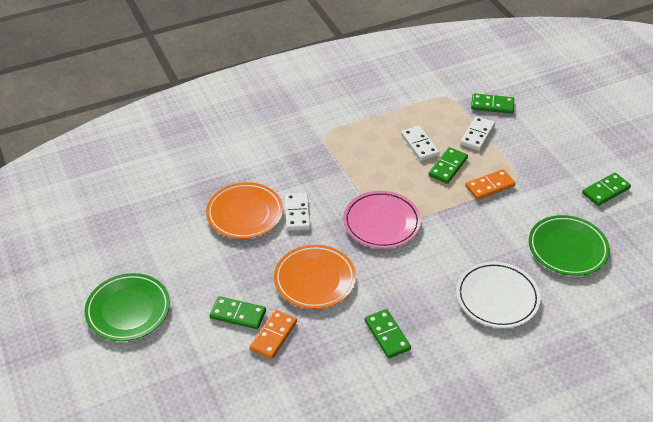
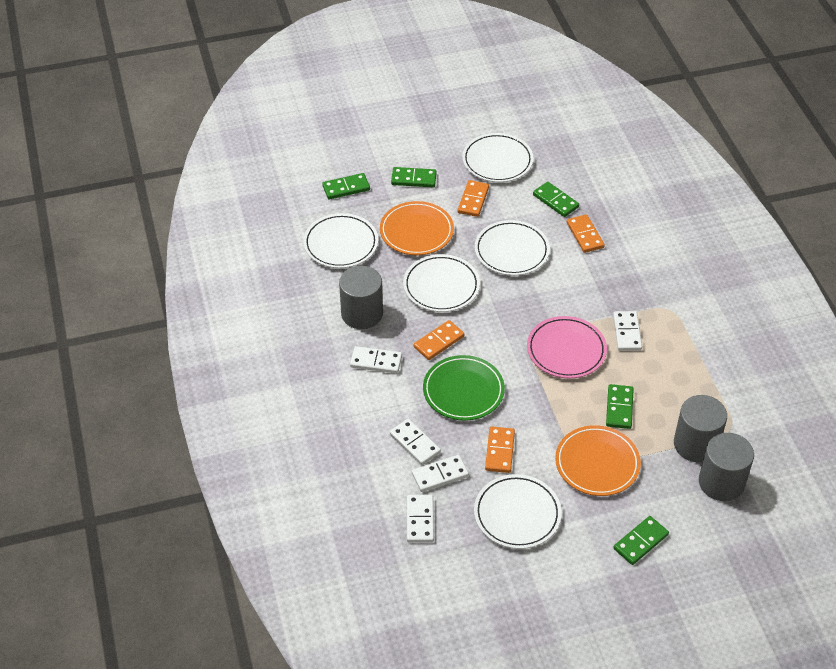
green plate: [84,273,170,341] [529,215,610,276] = 2 -> [423,355,505,421] = 1
grey cylinder: none = 0 -> [339,266,383,329] [674,395,727,462] [699,433,754,501] = 3
orange domino: [250,310,297,359] [465,169,515,200] = 2 -> [414,320,464,360] [458,180,489,217] [485,426,515,473] [567,214,605,253] = 4
white domino: [285,193,310,231] [401,126,440,161] [460,116,495,151] = 3 -> [350,346,402,374] [390,419,441,465] [407,495,434,543] [412,455,469,492] [613,311,642,351] = 5
white plate: [456,262,541,328] = 1 -> [303,213,378,268] [403,254,480,312] [462,133,533,182] [474,474,562,549] [475,220,550,276] = 5

